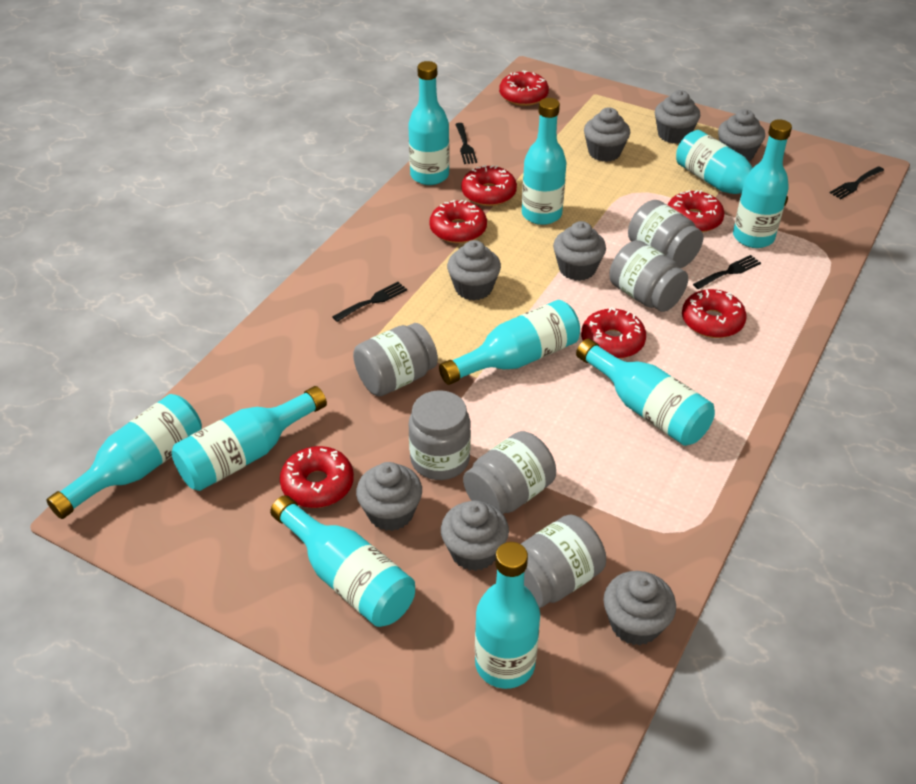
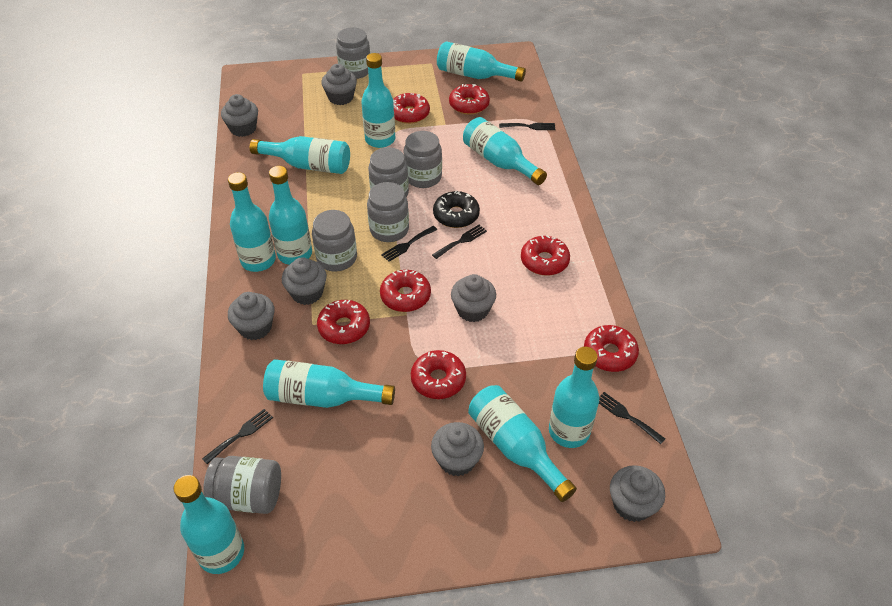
black donut: none = 0 -> [433,190,480,228] = 1
black fork: [332,282,407,322] [455,123,477,164] [693,255,761,289] [830,166,884,199] = 4 -> [202,409,273,464] [381,226,437,262] [432,225,487,259] [499,123,555,130] [599,392,665,444] = 5
grey cupcake: [356,462,422,531] [441,500,509,571] [447,240,501,301] [553,221,606,281] [584,108,630,162] [603,571,676,645] [655,90,700,144] [718,109,765,161] = 8 -> [221,94,258,137] [228,292,275,340] [282,257,327,305] [321,64,357,105] [431,422,484,476] [451,274,496,322] [610,465,665,522] = 7

